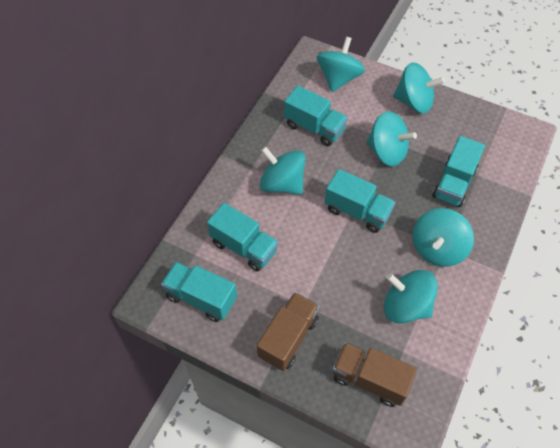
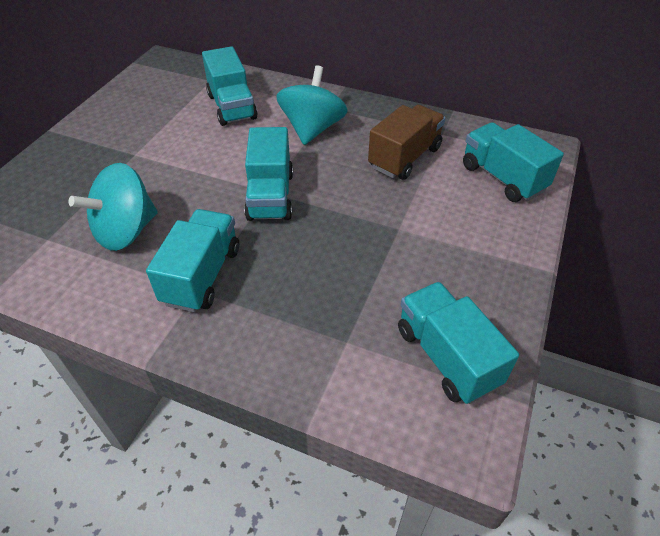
brown truck: [257,292,319,371] [332,342,417,407] = 2 -> [368,105,445,180] = 1
turquoise spinning top: [260,146,305,195] [316,37,365,92] [366,111,417,166] [384,270,438,324] [393,63,445,114] [413,208,474,267] = 6 -> [69,163,158,251] [276,65,348,145] = 2

